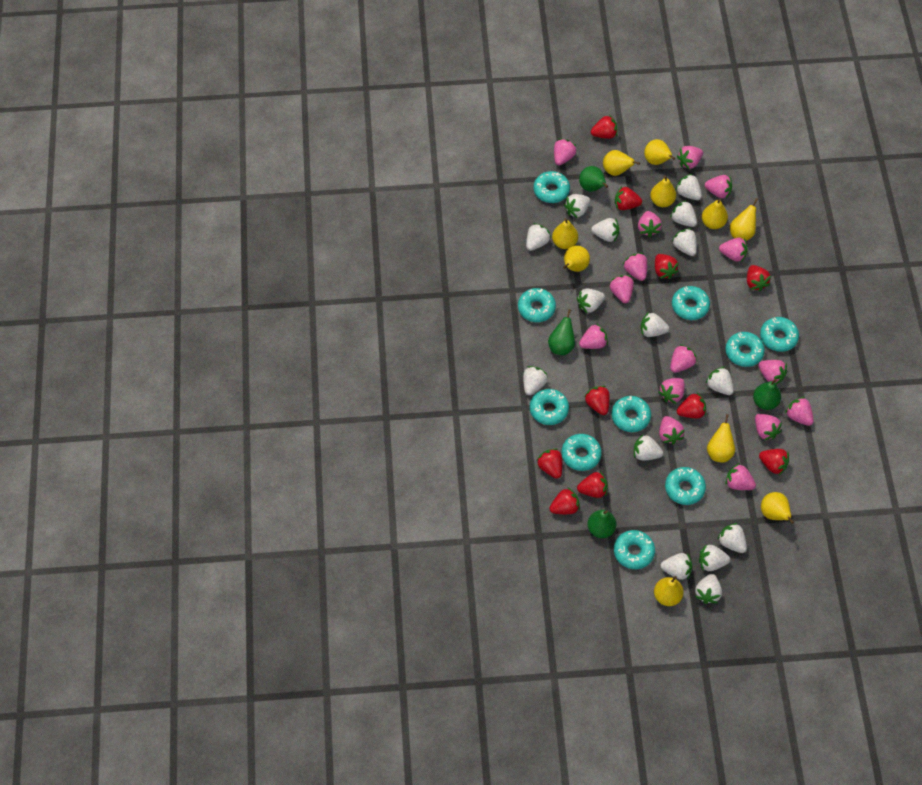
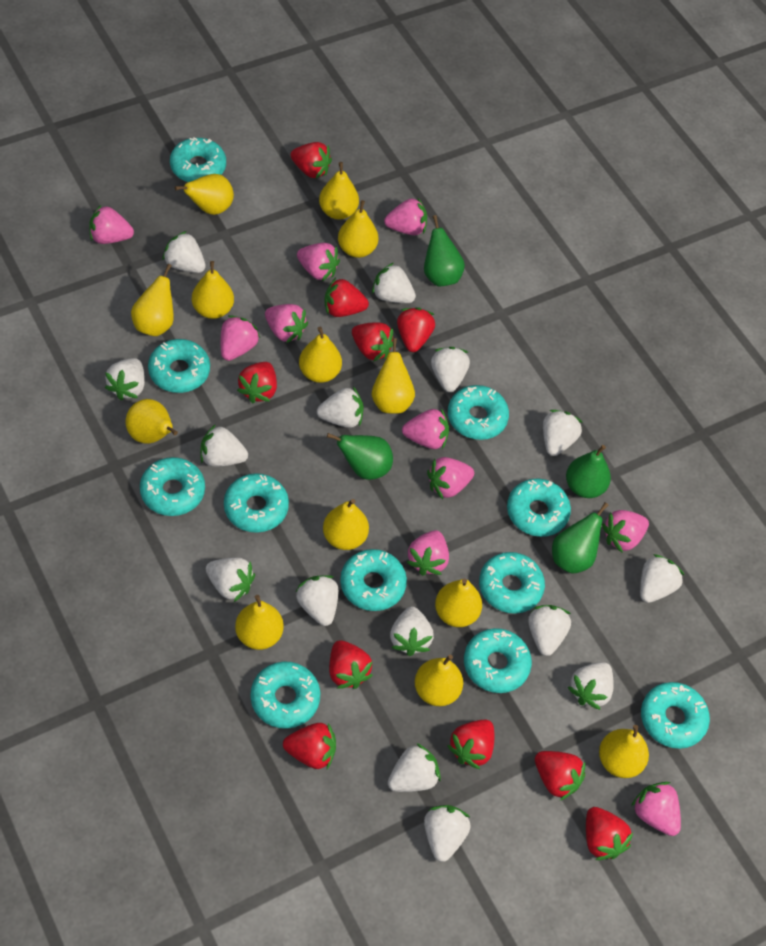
pink strawberry: [554,138,577,165] [579,323,608,349] [610,275,634,303] [623,253,647,281] [638,211,662,237] [658,378,685,404] [659,416,685,444] [670,344,697,373] [677,146,703,170] [705,175,732,198] [719,238,747,262] [726,463,756,490] [755,414,782,440] [758,360,787,384] [785,397,814,426] = 15 -> [89,205,134,244] [221,315,260,361] [265,304,308,343] [297,243,340,281] [384,197,427,235] [402,409,449,449] [406,530,449,576] [427,457,474,499] [602,510,649,552] [631,782,681,836] = 10
turquoise donut: [518,288,556,322] [530,389,569,425] [534,171,570,203] [561,434,602,471] [612,396,651,432] [614,530,655,569] [665,467,706,505] [672,286,710,320] [726,332,765,367] [760,317,799,352] = 10 -> [140,457,205,516] [148,339,210,393] [170,137,226,182] [224,473,289,533] [250,662,320,729] [340,549,407,611] [448,385,509,440] [464,628,532,693] [479,552,545,614] [507,478,571,537] [641,682,710,749] = 11
yellow pear: [552,218,578,249] [563,245,590,272] [603,150,640,176] [644,139,675,165] [650,175,676,207] [654,576,684,606] [702,199,728,229] [707,414,735,463] [730,198,758,241] [761,492,794,524] = 10 -> [126,399,178,444] [131,264,174,336] [175,174,234,215] [192,261,234,319] [235,595,284,650] [299,327,342,383] [319,162,359,220] [323,499,369,550] [338,200,379,258] [372,338,415,414] [415,655,463,706] [435,579,482,627] [599,725,649,778] = 13

